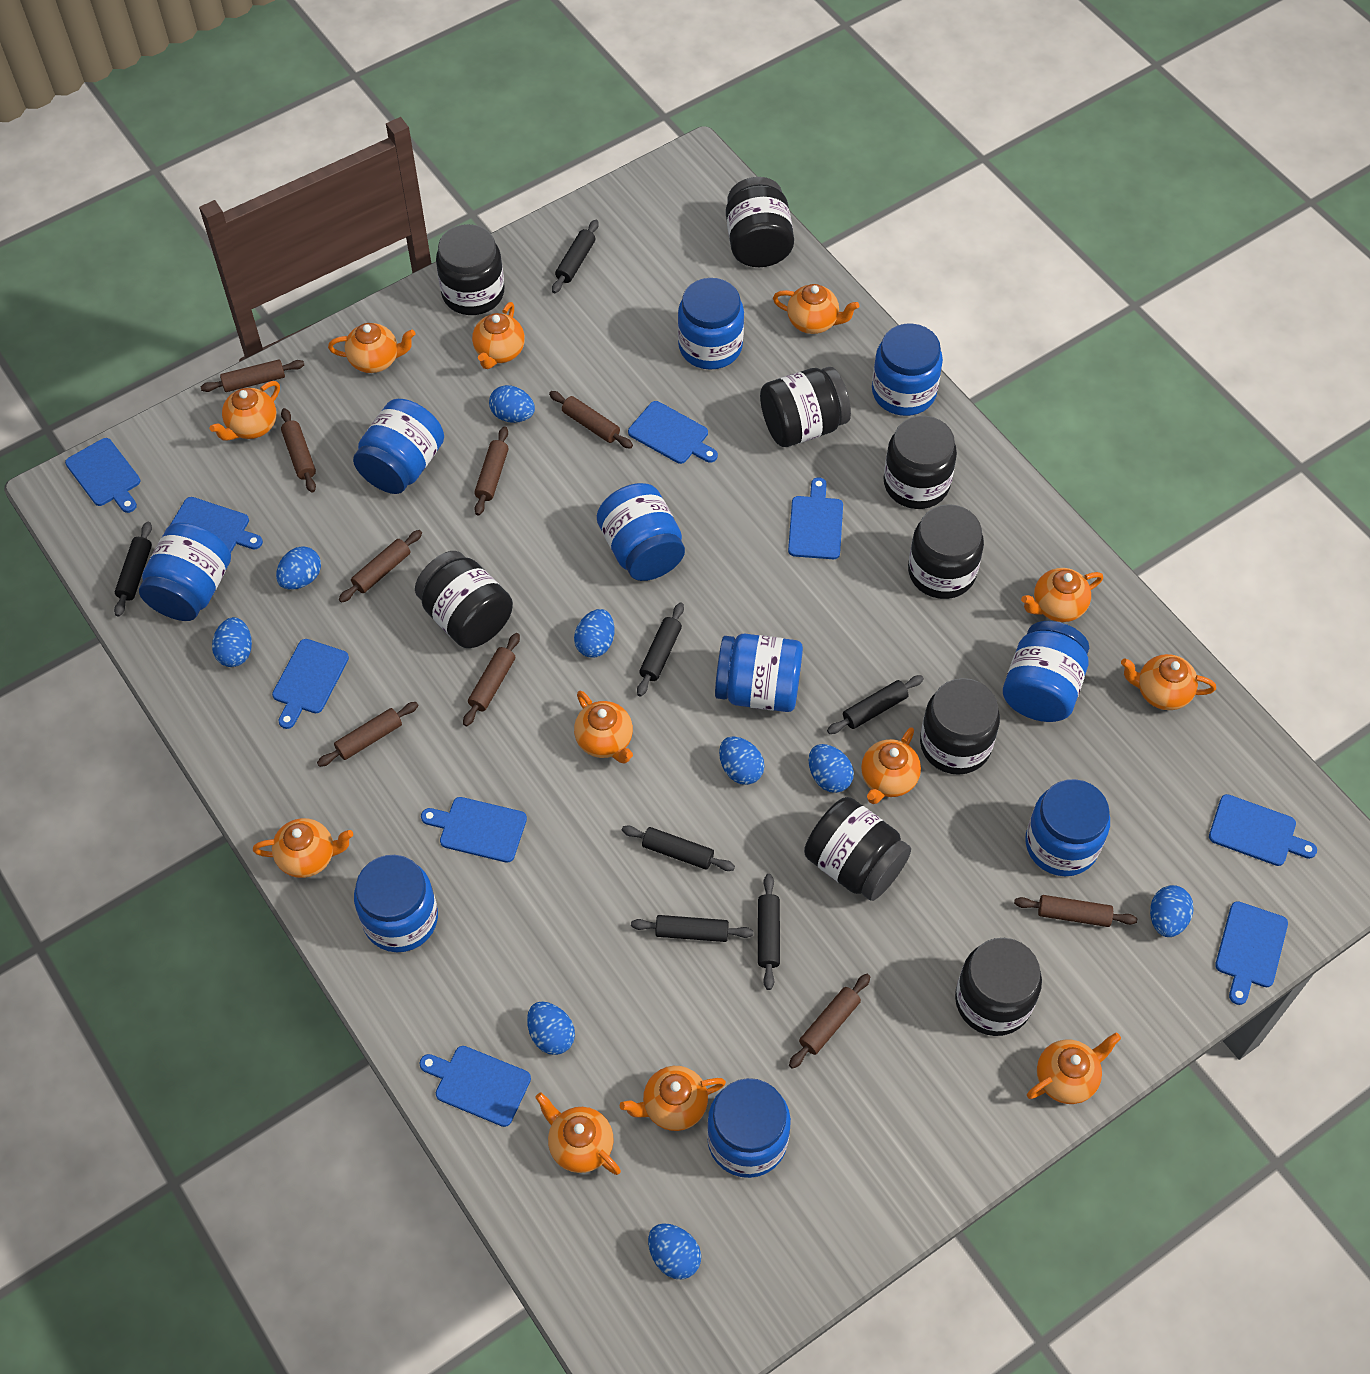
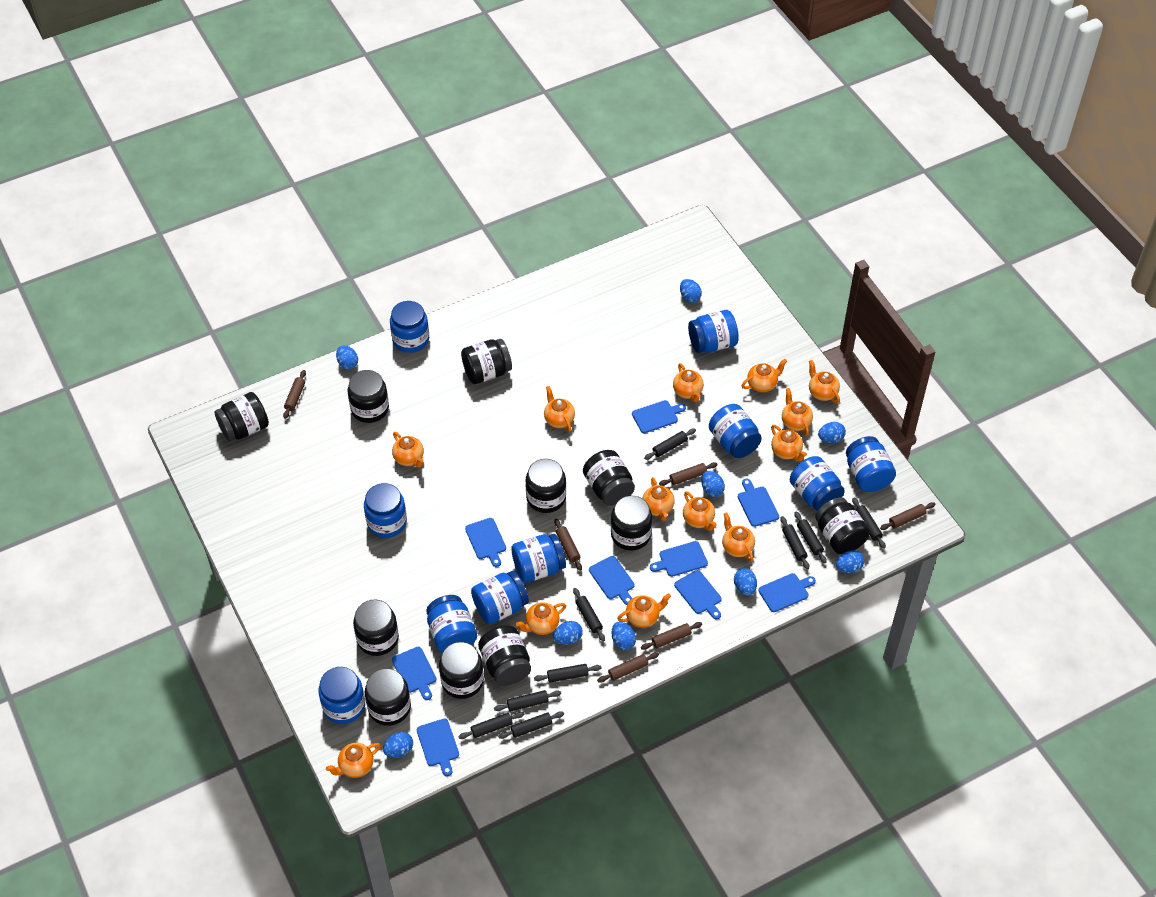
black jar: [415,551,513,648] [436,224,504,315] [726,177,794,267] [760,367,851,447] [804,797,911,901] [883,416,957,509] [908,504,984,599] [920,678,1000,775] [955,938,1042,1036] = 9 -> [214,392,269,442] [348,370,389,423] [353,599,399,656] [365,668,411,726] [439,642,484,699] [461,339,512,384] [478,625,531,686] [526,459,566,513] [583,450,635,506] [611,496,652,550] [815,497,870,554] = 11
black rolling pin: [114,522,152,617] [552,220,599,293] [622,825,735,871] [631,915,753,942] [637,603,684,697] [758,874,780,990] [827,675,924,734] = 7 -> [458,712,525,739] [494,690,561,712] [498,711,564,739] [534,664,601,682] [573,588,605,641] [644,428,696,460] [780,516,809,569] [794,511,827,563] [852,498,886,549] = 9
brown rolling pin: [201,360,304,392] [281,408,316,493] [317,702,418,767] [339,530,422,603] [463,633,520,726] [474,426,509,515] [549,391,633,449] [789,974,871,1069] [1014,895,1137,927] = 9 -> [283,370,306,419] [554,519,582,571] [597,652,659,683] [641,622,702,650] [659,462,718,486] [880,502,935,530] = 6
orange teapot: [210,381,280,441] [253,818,353,878] [328,323,415,373] [472,302,525,369] [535,1093,621,1175] [574,691,633,763] [620,1066,726,1131] [773,284,859,334] [861,727,921,804] [1021,568,1103,622] [1027,1033,1121,1104] [1121,654,1216,710] = 12 -> [326,743,381,778] [392,432,424,467] [516,602,566,635] [544,386,575,432] [617,593,671,628] [642,477,675,521] [673,363,704,402] [683,491,717,531] [722,513,755,562] [741,359,787,392] [771,425,807,461] [782,388,813,436] [809,360,840,404] = 13

